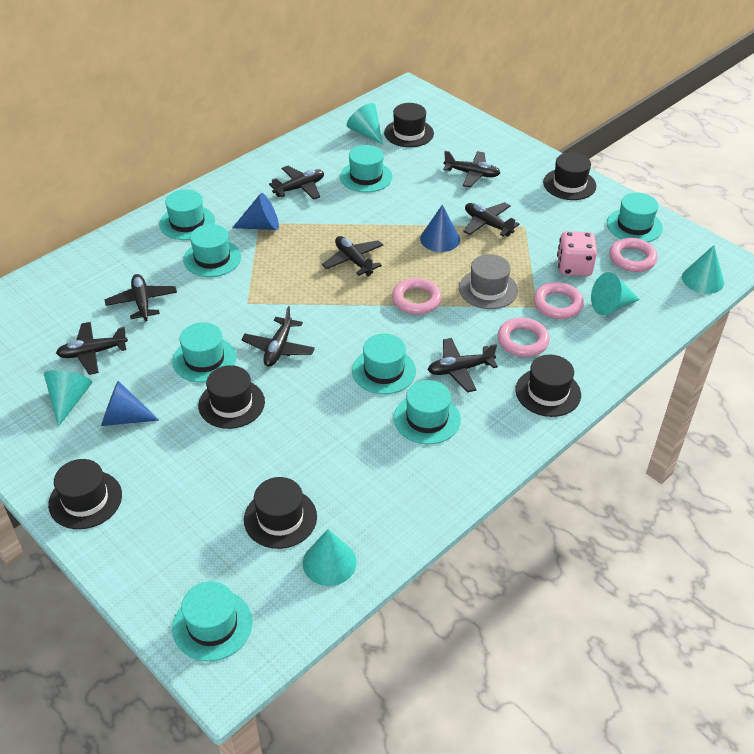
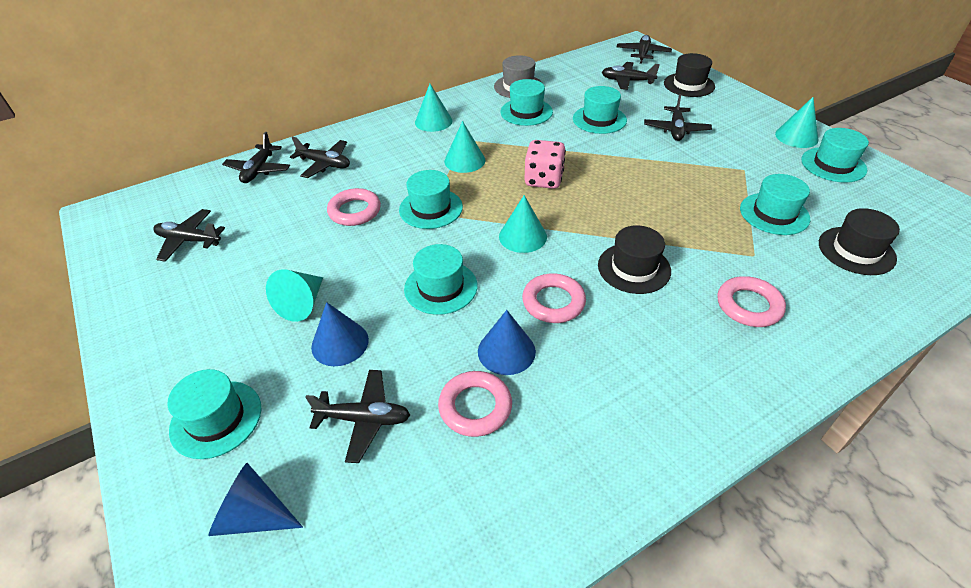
black hat: [48,459,122,529] [198,365,265,429] [244,477,317,549] [384,103,434,147] [515,355,581,417] [543,152,596,200] = 6 -> [598,225,671,294] [664,53,715,97] [819,208,900,275] = 3
black plane: [56,322,128,375] [104,274,177,321] [242,306,315,367] [269,166,324,200] [322,236,383,276] [428,338,498,393] [443,151,500,187] [463,202,519,236] = 8 -> [153,209,225,262] [222,132,290,183] [290,137,350,178] [305,370,410,463] [602,62,660,90] [617,35,672,64] [644,94,712,141] = 7
turquoise hat: [159,190,215,240] [172,322,237,383] [172,581,253,661] [183,224,241,277] [340,145,392,193] [352,333,416,394] [394,380,461,444] [607,193,663,242] = 8 -> [167,369,262,459] [399,170,463,229] [404,244,477,315] [500,79,553,126] [573,86,627,134] [740,174,810,235] [801,128,869,183] = 7

